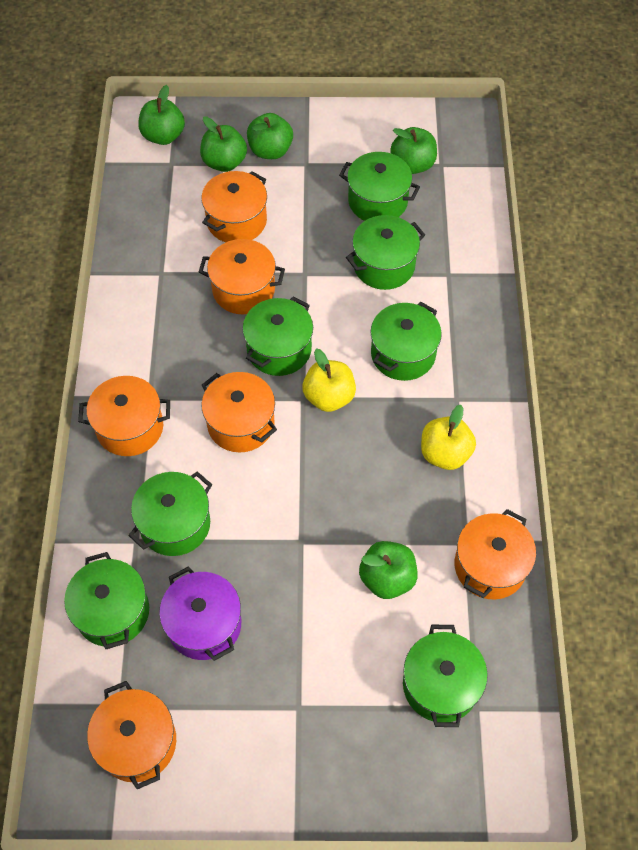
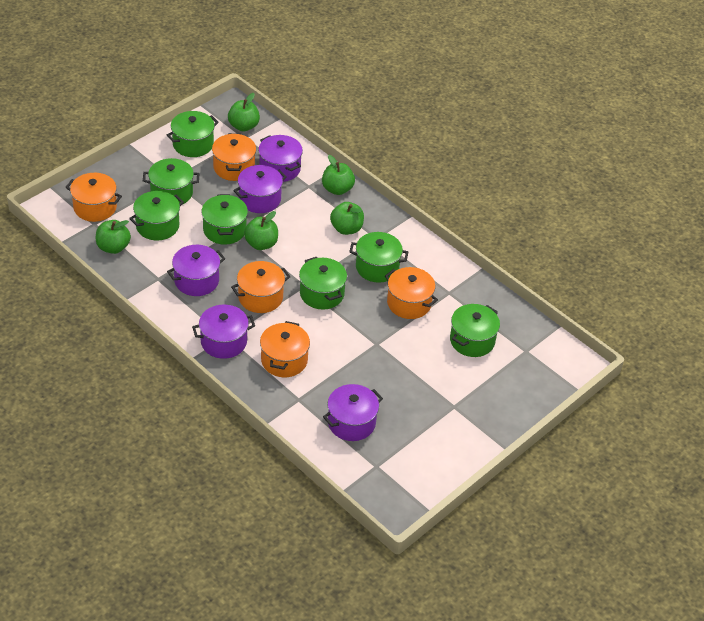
orange pot: [78,376,170,456] [87,681,176,789] [199,239,285,314] [201,171,267,242] [202,372,277,452] [455,509,536,599] = 6 -> [66,173,122,222] [212,133,256,181] [231,261,290,313] [260,321,310,377] [385,267,438,319] = 5
purple pot: [159,566,241,661] = 1 -> [167,245,225,296] [192,305,255,359] [233,165,287,213] [258,135,303,182] [323,384,383,441] = 5
yellow apple: [302,349,356,412] [421,405,476,470] = 2 -> none = 0

